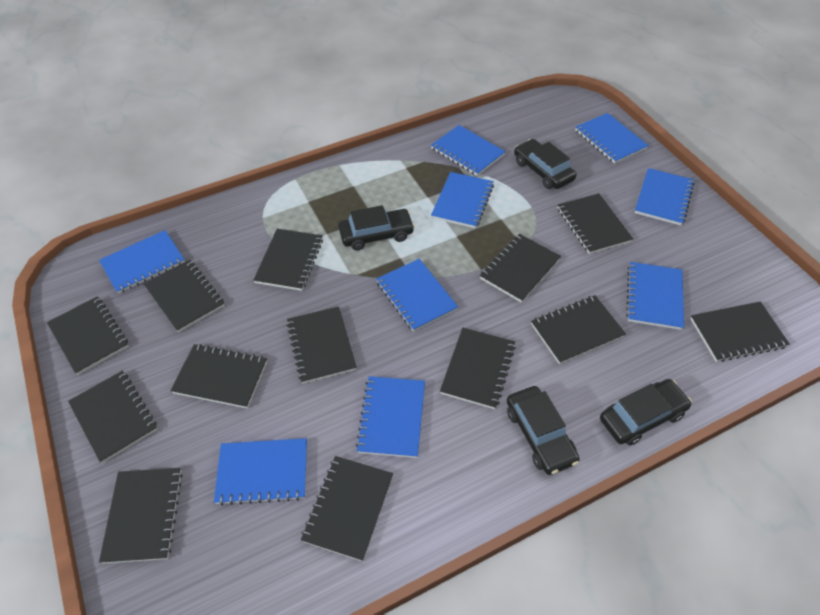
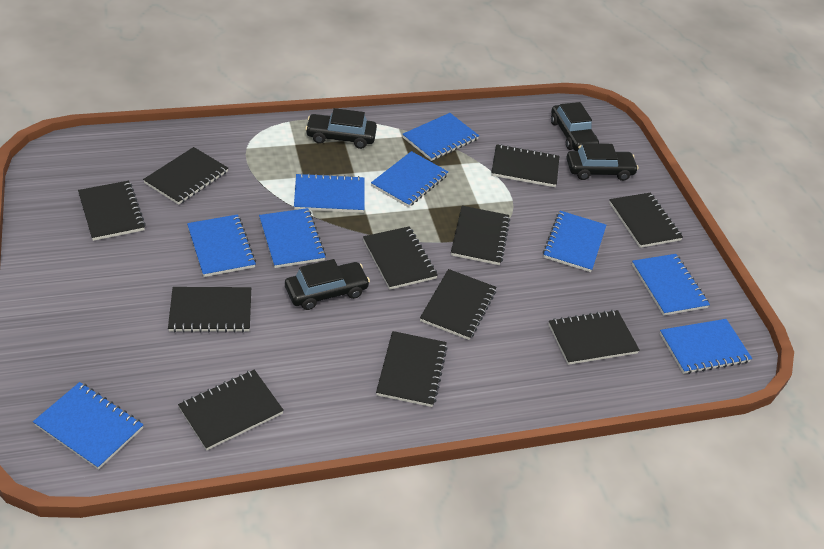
black notebook: [47,296,129,375] [68,371,157,463] [99,468,183,564] [144,260,224,332] [171,344,267,408] [253,229,323,291] [286,306,357,384] [301,456,393,561] [440,328,516,409] [480,234,561,303] [531,295,626,364] [558,193,633,254] [690,301,790,362] = 13 -> [78,181,146,241] [143,147,228,205] [168,287,251,333] [178,370,284,450] [363,227,438,290] [376,331,448,407] [420,269,496,340] [451,206,510,265] [491,144,559,187] [548,310,640,365] [609,193,683,248] = 11

